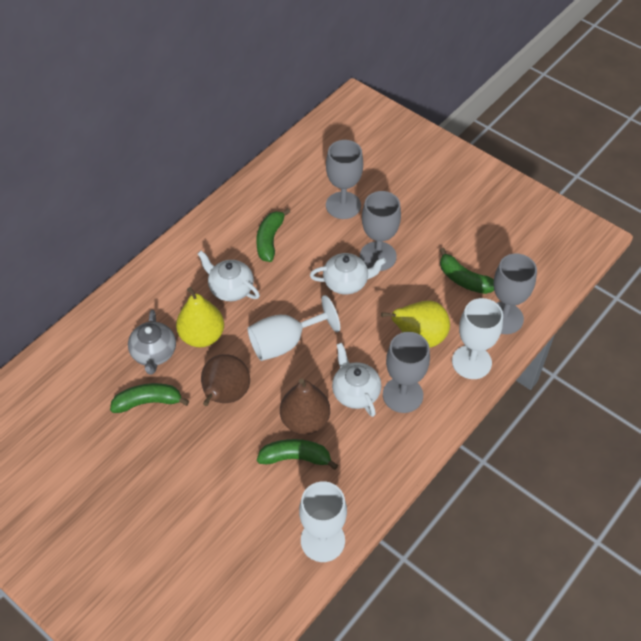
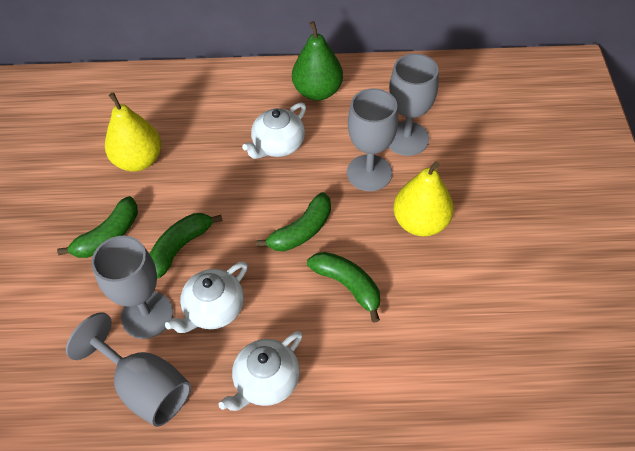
brown pear: [201,354,250,406] [280,378,330,435] = 2 -> none = 0
green pear: none = 0 -> [292,21,343,101] = 1
grey teapot: [128,310,176,375] = 1 -> none = 0
white goblet: [248,295,340,361] [299,481,347,562] [452,298,503,379] = 3 -> none = 0

